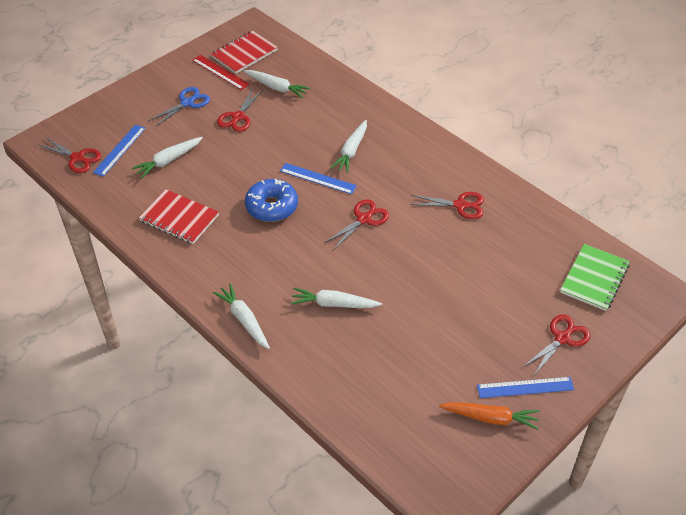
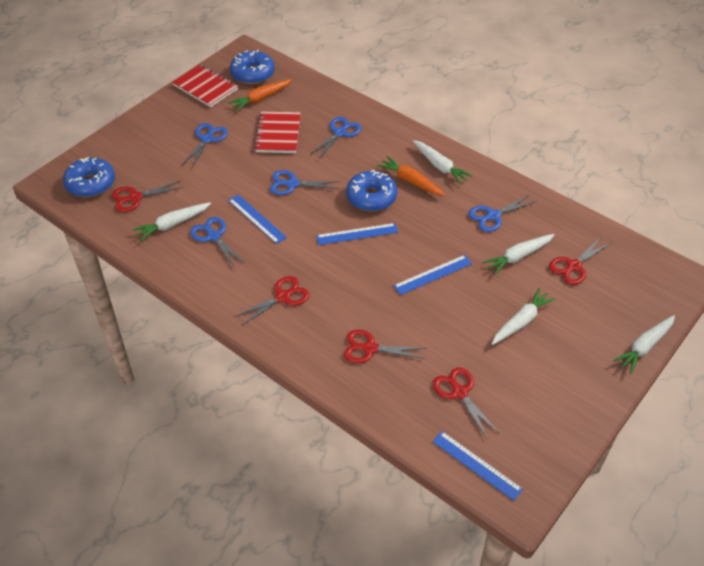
blue donut: [245,179,298,222] = 1 -> [63,157,115,197] [230,50,275,84] [346,170,397,211] = 3
blue ruler: [93,125,146,177] [280,163,357,194] [477,377,574,398] = 3 -> [228,194,287,244] [316,223,398,245] [393,255,472,295] [432,431,523,501] = 4
blue scissors: [148,87,210,127] = 1 -> [181,123,228,168] [190,217,246,268] [270,170,340,195] [309,117,362,160] [468,194,537,232] = 5
green notebook: [560,244,630,311] = 1 -> none = 0
orange carrot: [439,402,540,430] = 1 -> [228,79,292,112] [377,156,445,196] = 2
red ruler: [192,55,250,90] = 1 -> none = 0

